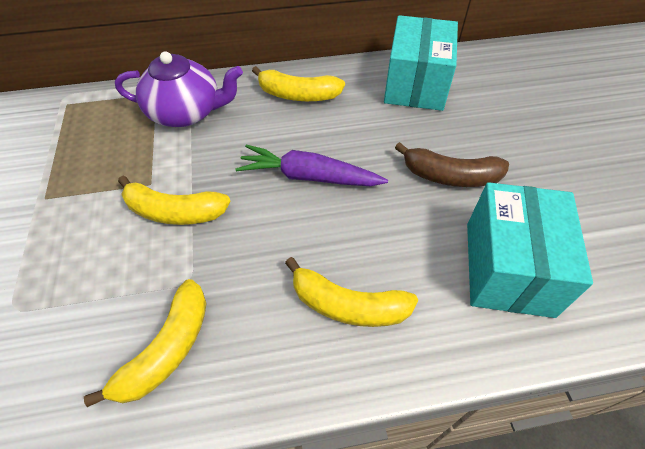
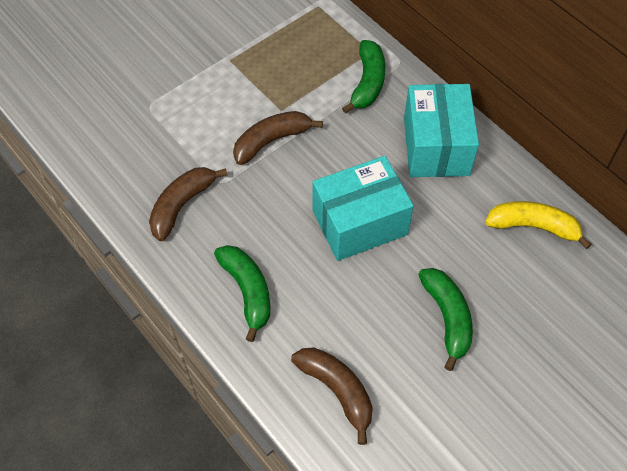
brown banana: [395,142,509,187] = 1 -> [149,167,227,241] [233,111,323,165] [291,348,373,445] = 3
green banana: none = 0 -> [214,245,270,342] [342,40,385,114] [418,268,473,371] = 3
purple carrot: [235,145,388,186] = 1 -> none = 0
purple teapot: [115,51,243,127] = 1 -> none = 0
yellow banana: [84,279,207,407] [118,176,231,225] [252,66,345,101] [285,257,418,327] = 4 -> [485,201,591,249] = 1

